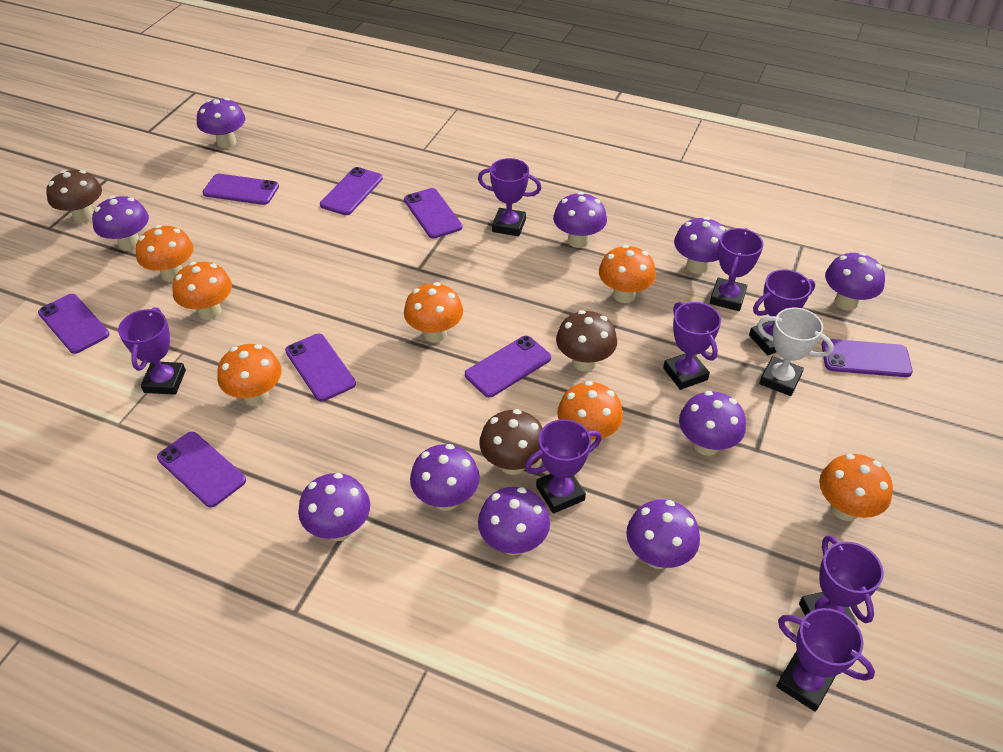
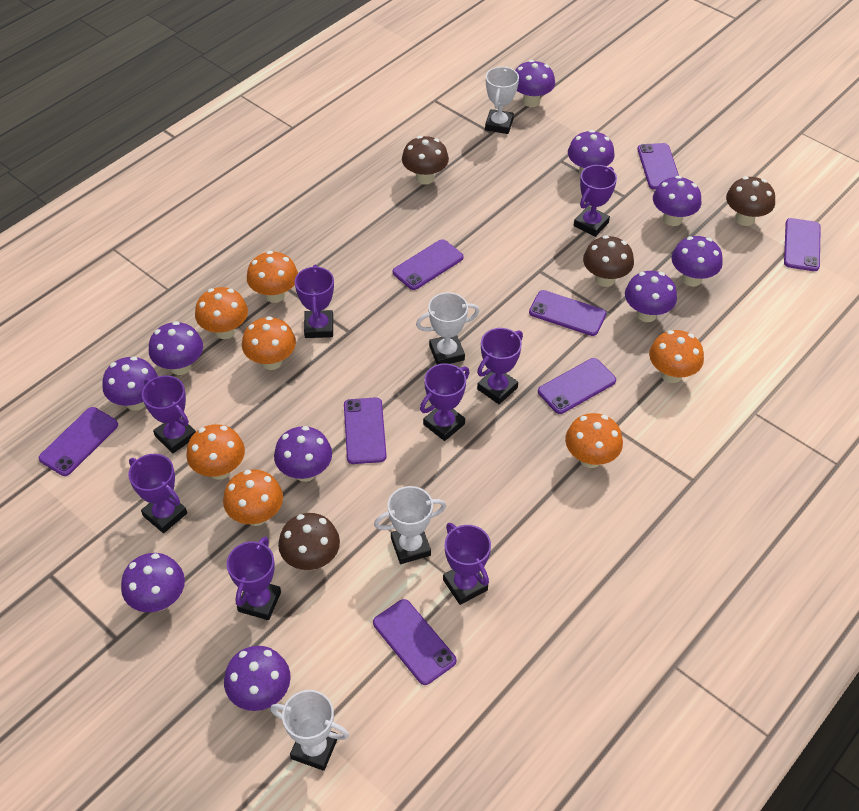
brown mushroom: [46,170,102,223] [479,409,543,475] [556,310,617,371] = 3 -> [278,513,340,570] [402,136,449,185] [583,235,634,287] [726,176,775,226] = 4
white trophy: [757,308,834,396] = 1 -> [270,690,349,771] [374,486,446,564] [416,292,480,365] [485,66,519,134] = 4

